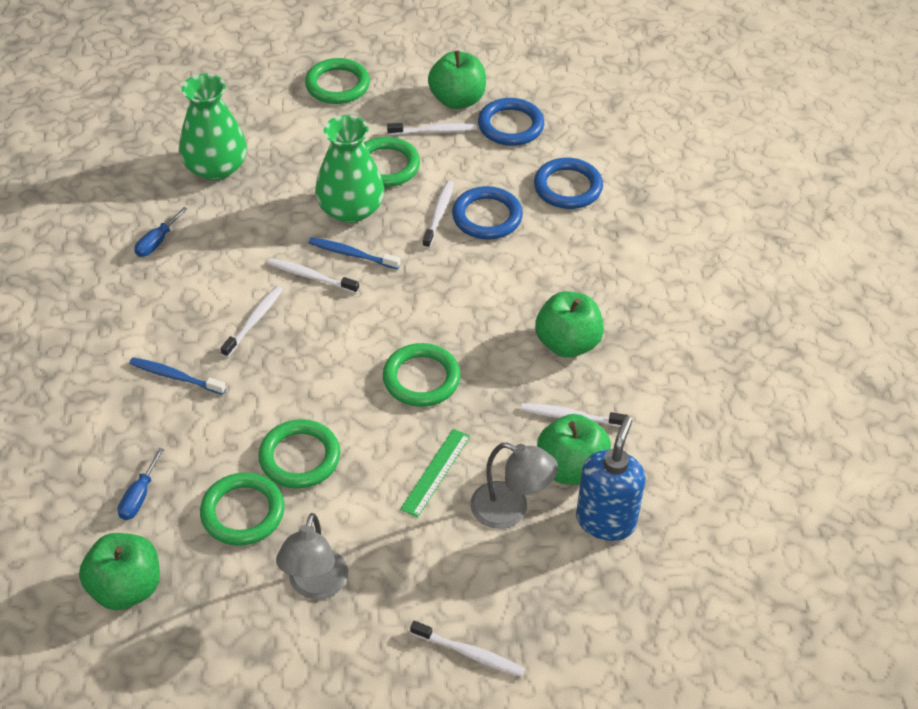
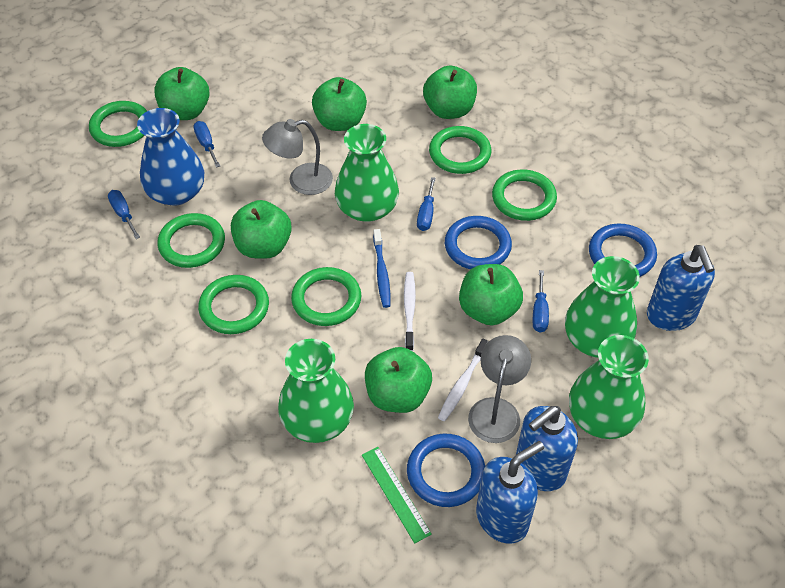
blue screwdriver: [118,448,164,520] [134,207,188,257] = 2 -> [108,190,140,239] [193,121,220,168] [417,177,436,231] [533,270,549,332] = 4
blue soap dispenser: [576,416,646,541] = 1 -> [476,441,544,544] [516,406,578,491] [647,245,715,331] = 3
blue toothbrush: [129,357,226,395] [308,237,400,269] = 2 -> [373,229,390,308] = 1
blue vase: none = 0 -> [137,108,204,206] = 1
green apple: [79,533,160,610] [428,51,486,109] [535,291,604,358] [537,414,611,485] = 4 -> [154,67,210,120] [231,200,292,259] [312,77,367,131] [365,347,432,413] [423,65,477,119] [459,264,523,325] = 6
green ring: [200,472,285,546] [258,419,341,489] [305,58,370,104] [364,137,420,187] [383,343,461,407] = 5 -> [89,101,147,147] [157,213,225,268] [198,275,269,334] [291,267,361,326] [429,126,491,174] [492,169,557,221] = 6
green vase: [179,74,247,180] [315,115,384,223] = 2 -> [278,339,354,443] [335,124,399,222] [565,256,640,358] [569,335,649,439] = 4
white toothbrush: [221,286,283,357] [268,258,359,293] [387,123,477,135] [410,621,525,677] [423,181,454,249] [521,403,628,427] = 6 -> [404,272,416,351] [438,338,489,421] = 2

